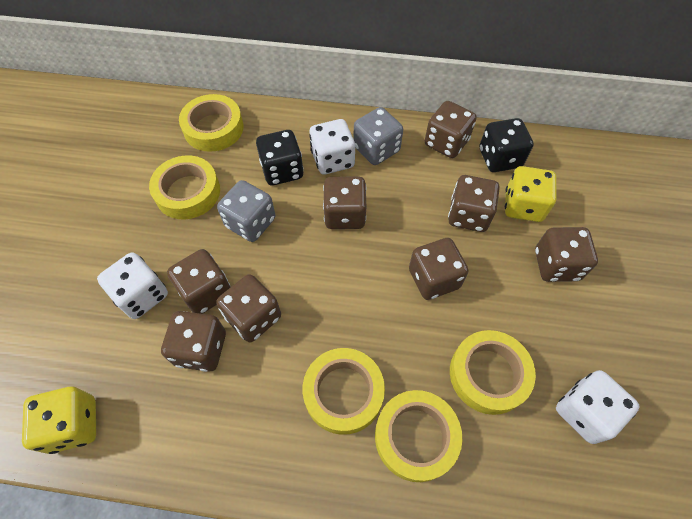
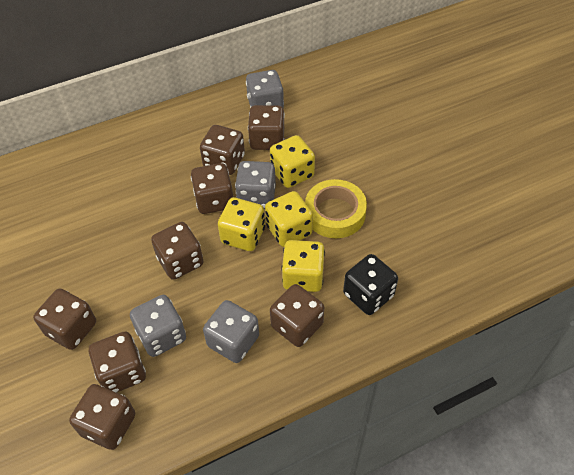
black dice: [256,130,304,185] [479,118,534,172] = 2 -> [343,254,398,315] = 1
grey dice: [217,180,275,242] [353,107,403,165] = 2 -> [130,295,186,357] [203,300,259,363] [235,161,276,209] [246,70,284,108] = 4
white dice: [97,252,168,319] [309,119,355,175] [556,370,640,444] = 3 -> none = 0
yellow dice: [22,387,97,454] [505,166,557,222] = 2 -> [218,197,265,251] [265,191,313,247] [270,135,315,188] [281,240,325,292] = 4
yellow tape: [149,155,220,219] [179,94,243,152] [303,348,385,435] [375,390,462,482] [450,330,536,415] = 5 -> [305,179,367,238] = 1

